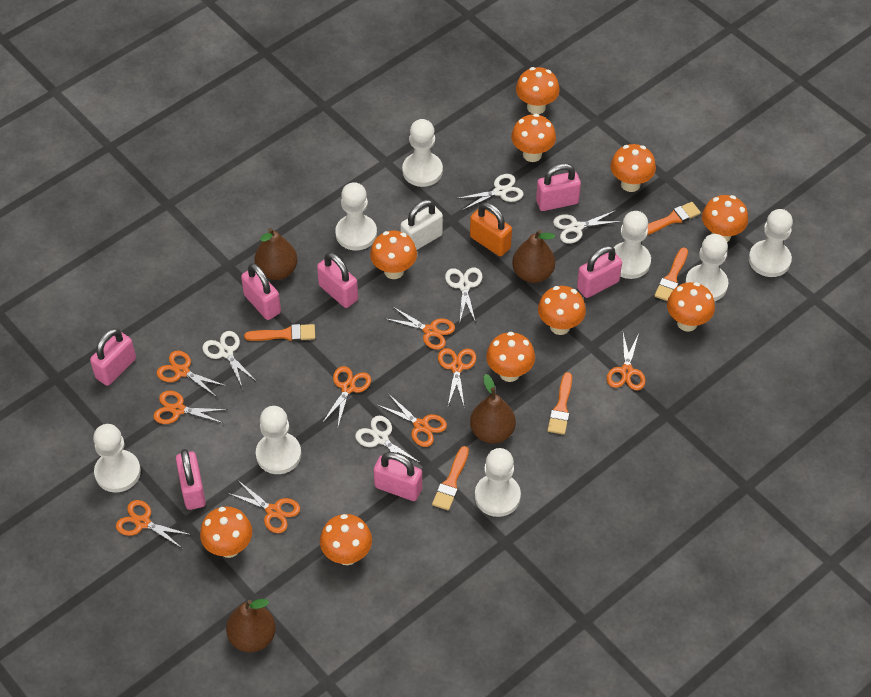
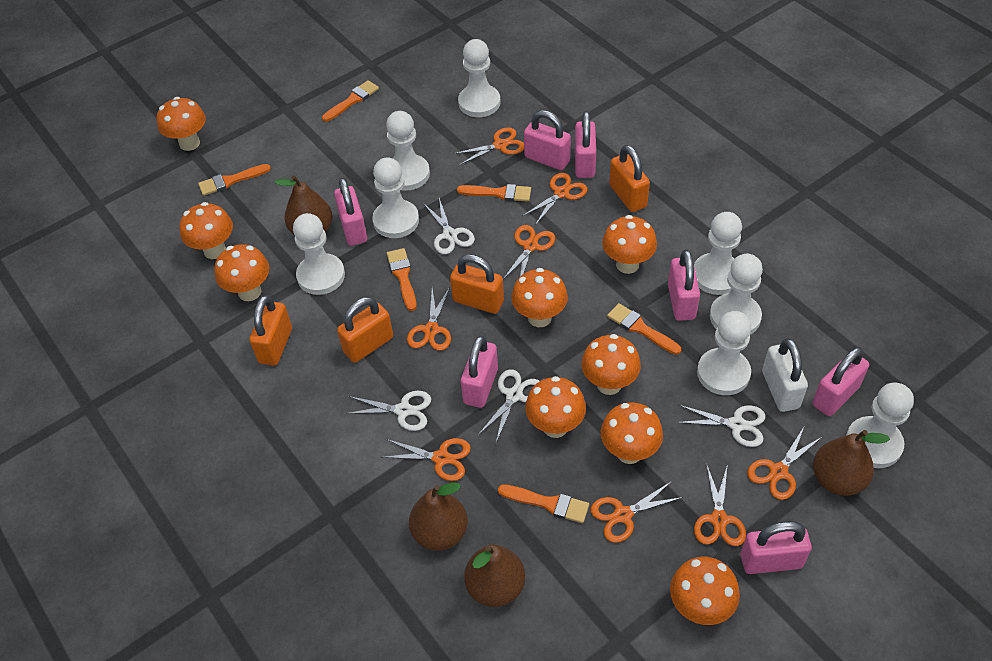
orange brush: [244,324,315,341] [432,446,469,511] [548,372,572,435] [647,202,701,235] [654,248,688,301] = 5 -> [198,164,271,196] [322,80,379,122] [387,248,417,311] [457,184,531,202] [498,484,589,523] [607,303,681,355] = 6
orange mushroom: [200,507,252,558] [320,514,372,565] [370,231,417,279] [486,332,535,382] [511,114,556,162] [516,67,560,114] [538,286,586,335] [611,144,656,192] [667,282,715,332] [702,195,748,242] = 10 -> [157,97,206,151] [179,202,233,259] [214,244,269,301] [511,268,568,327] [525,376,586,438] [581,334,641,395] [601,402,663,464] [602,215,657,274] [670,557,740,625] = 9
orange padlock: [470,202,512,256] = 1 -> [249,295,292,366] [337,297,393,363] [450,254,504,314] [609,145,650,212] = 4
orange scissors: [116,500,191,549] [153,391,228,424] [157,350,226,396] [228,481,300,533] [322,366,371,426] [378,394,447,447] [387,306,455,350] [438,348,476,405] [607,333,646,390] = 9 -> [381,438,471,481] [407,287,451,351] [453,127,524,165] [503,225,555,280] [522,173,587,225] [591,481,684,543] [694,463,746,546] [747,427,823,500] = 8
white scissors: [202,331,257,389] [355,416,422,464] [445,267,482,323] [456,174,524,210] [553,210,622,244] = 5 -> [344,391,431,431] [423,198,475,254] [478,369,540,443] [676,405,765,447] = 4

